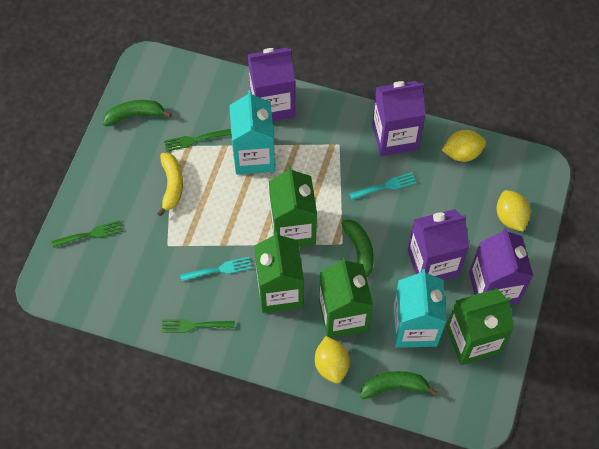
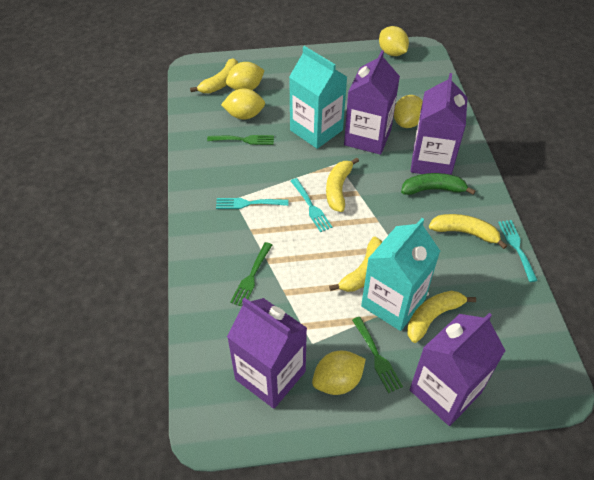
green banana: [103,100,172,126] [341,220,374,278] [360,371,437,399] = 3 -> [401,173,476,195] = 1
green carton: [254,231,304,313] [269,166,317,247] [319,257,373,338] [446,288,514,365] = 4 -> none = 0
turquoise fork: [180,257,252,281] [349,172,417,200] = 2 -> [216,198,288,209] [291,178,332,232] [498,220,538,282] = 3
yellow banana: [157,153,183,217] = 1 -> [190,58,238,93] [326,158,359,212] [329,237,382,292] [407,291,476,343] [429,214,507,249] = 5
yellow lemon: [315,336,350,384] [442,130,486,162] [497,190,531,232] = 3 -> [221,88,265,120] [226,62,265,90] [312,351,366,395] [379,26,409,56] [394,95,423,128] = 5

